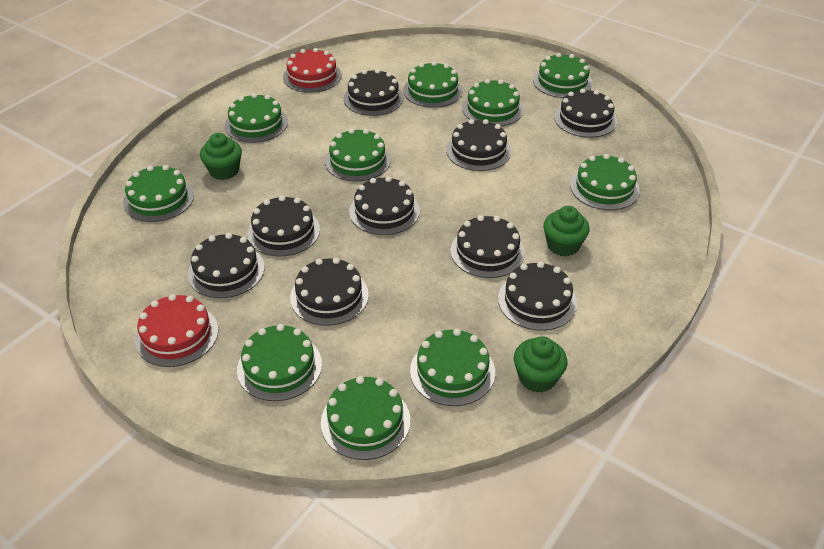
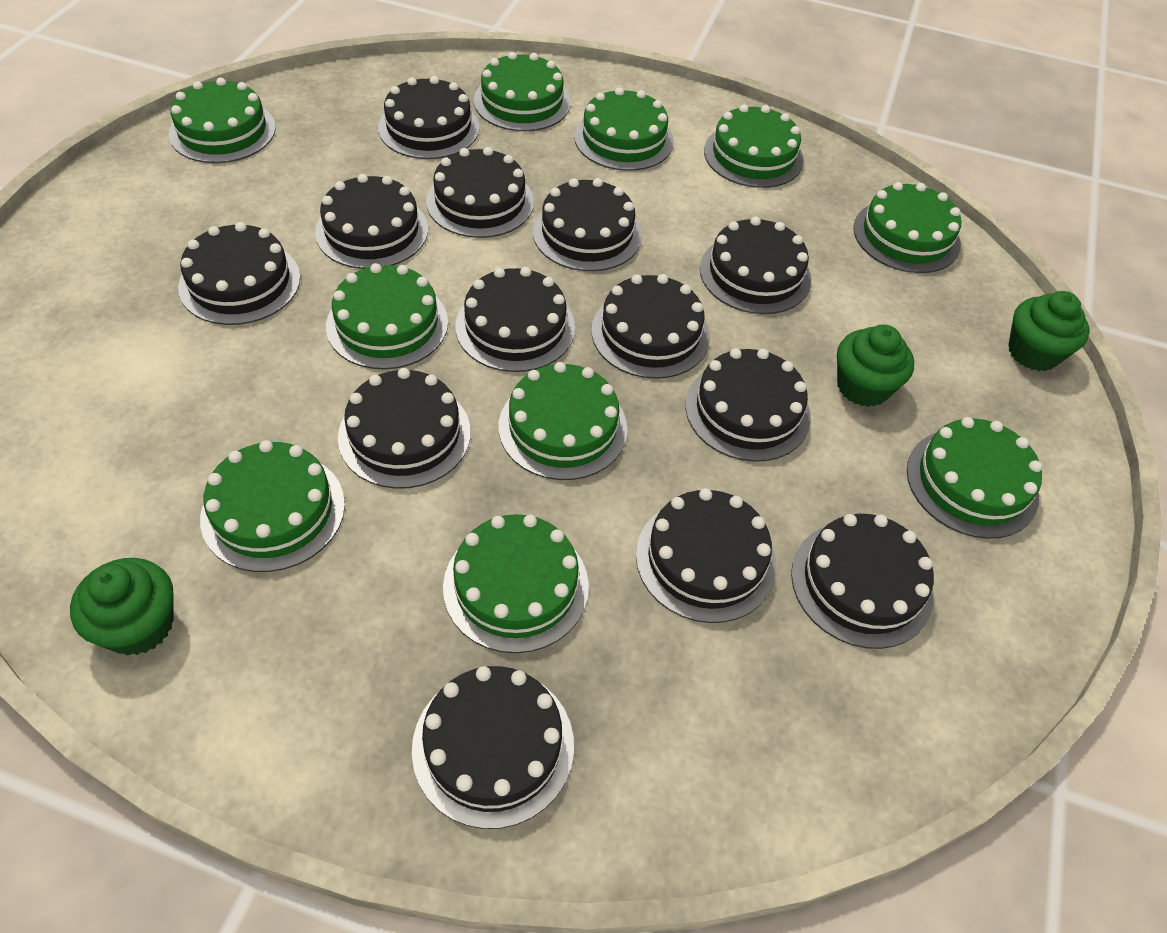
black cake: [188,233,265,298] [247,195,320,257] [290,258,369,326] [343,69,404,116] [349,176,420,235] [446,119,511,171] [451,215,525,278] [498,262,577,331] [554,88,617,138] = 9 -> [178,222,300,325] [315,174,428,269] [338,368,471,489] [378,76,480,159] [412,666,574,829] [426,147,534,238] [456,267,575,372] [533,178,642,271] [591,274,710,379] [636,488,776,623] [685,348,811,462] [700,216,811,314] [791,514,934,649] = 13
red cake: [135,294,218,367] [283,48,342,93] = 2 -> none = 0

